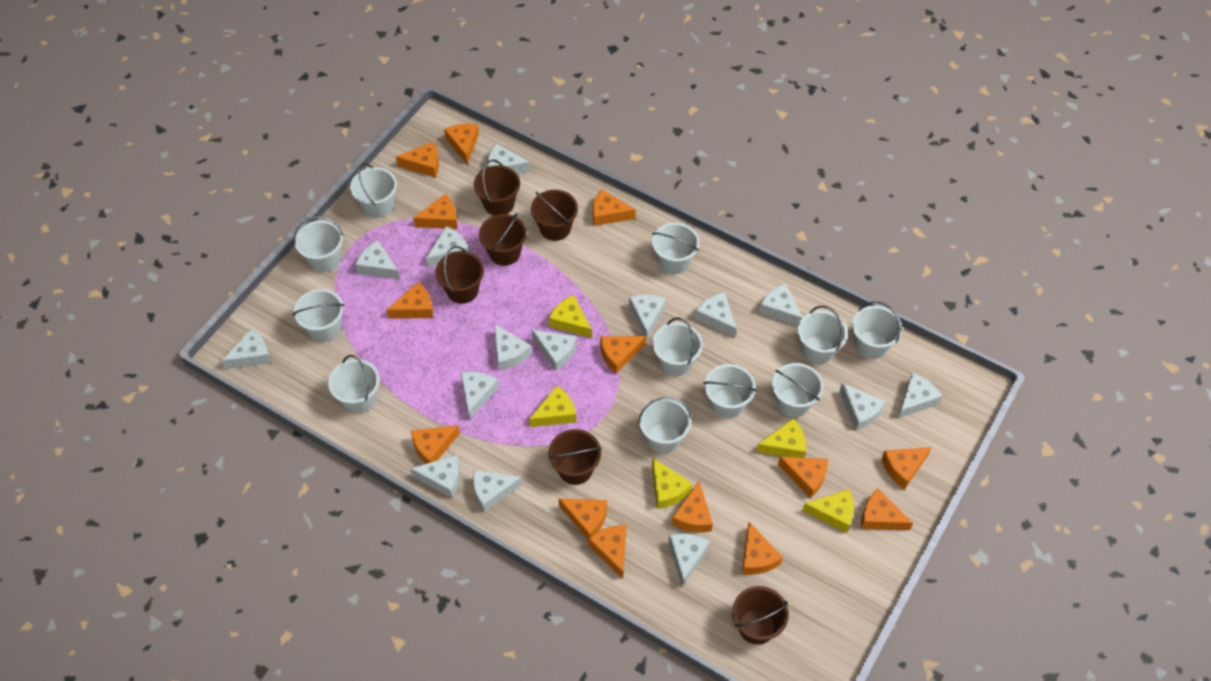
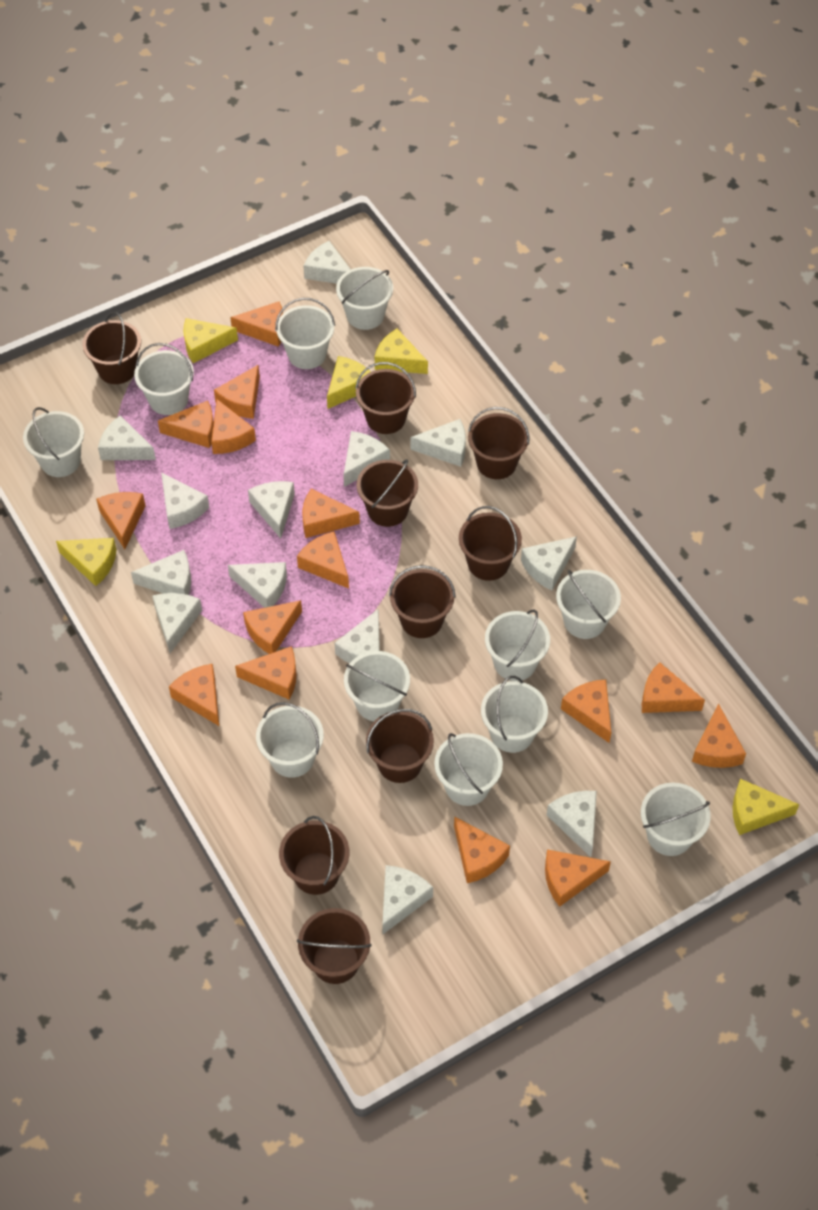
brown bucket: [435,246,484,304] [474,160,520,216] [479,213,527,266] [531,190,578,241] [548,429,602,485] [732,586,789,645] = 6 -> [82,312,141,384] [279,816,349,895] [297,908,372,984] [355,362,416,434] [357,459,418,527] [366,709,434,783] [389,565,456,638] [459,506,522,581] [468,407,530,479] = 9
orange cheese: [387,282,433,319] [396,141,439,177] [411,425,460,464] [413,194,458,229] [444,124,479,165] [558,499,607,539] [588,526,626,579] [593,190,636,226] [600,336,646,374] [672,481,713,533] [742,522,783,575] [778,457,828,498] [861,489,913,530] [881,447,932,490] = 14 -> [96,492,146,549] [158,401,214,448] [169,664,219,726] [211,399,256,454] [214,365,260,419] [230,301,283,347] [235,646,296,700] [243,600,302,654] [297,531,349,589] [302,489,360,538] [454,816,510,883] [545,849,611,907] [561,679,611,743] [642,662,705,713] [692,703,746,768] = 15
white cheese: [222,328,271,369] [355,240,400,279] [410,455,460,498] [426,226,469,267] [461,372,499,419] [473,470,522,512] [488,143,530,174] [494,324,532,370] [532,330,577,371] [629,295,666,341] [669,533,710,587] [695,292,736,337] [759,283,803,326] [839,383,886,431] [898,373,942,418] = 15 -> [98,415,156,460] [131,550,191,595] [152,593,202,653] [161,472,209,529] [228,562,287,608] [248,481,295,538] [304,241,351,284] [335,609,380,664] [343,431,390,487] [382,865,433,934] [410,419,466,467] [521,536,577,590] [547,791,597,857] = 13

